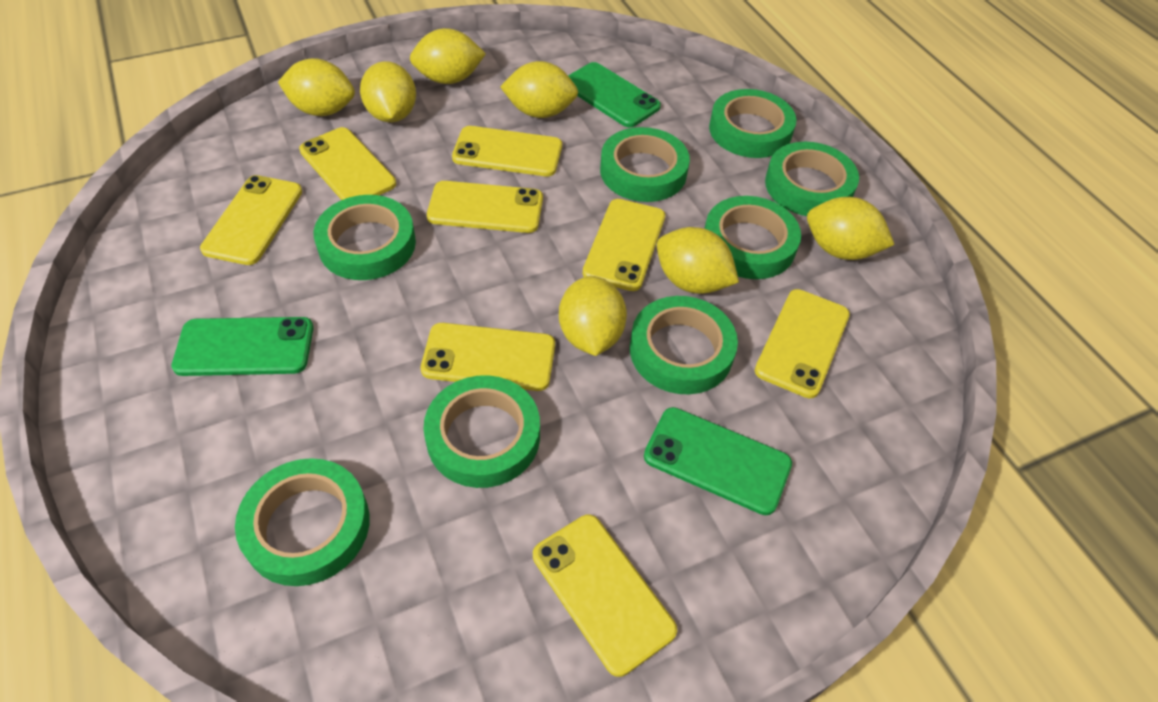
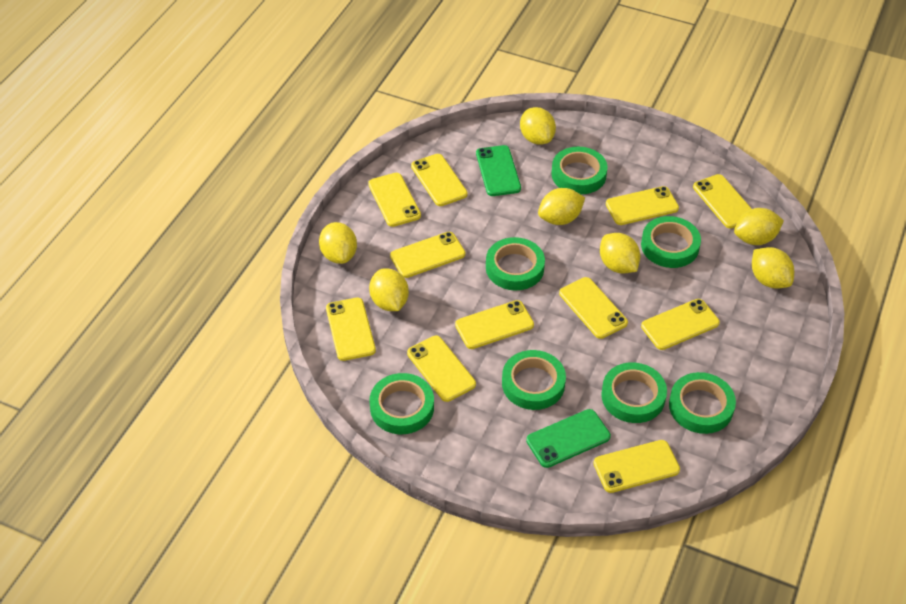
green phone: [172,317,314,376] [568,62,661,128] [644,407,792,515] = 3 -> [476,145,521,196] [526,409,611,468] = 2
green tape: [235,458,370,586] [314,195,416,280] [423,375,540,488] [600,127,690,202] [630,296,738,394] [704,196,801,279] [709,89,796,158] [765,142,859,216] = 8 -> [370,373,434,434] [486,237,545,290] [502,350,566,410] [551,147,608,194] [601,362,667,423] [641,216,701,268] [669,372,736,434] = 7
yellow phone: [200,175,302,265] [299,127,396,200] [421,323,555,391] [427,181,543,233] [452,126,562,176] [533,515,677,677] [583,199,665,291] [755,289,850,398] = 8 -> [326,298,376,361] [368,173,421,227] [390,232,465,278] [407,336,476,402] [411,154,468,206] [455,300,534,349] [559,277,628,339] [593,440,680,493] [606,186,679,225] [641,299,720,350] [693,174,752,228] = 11

